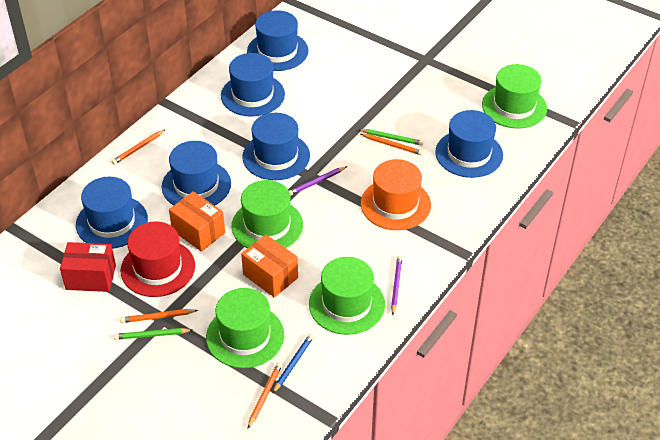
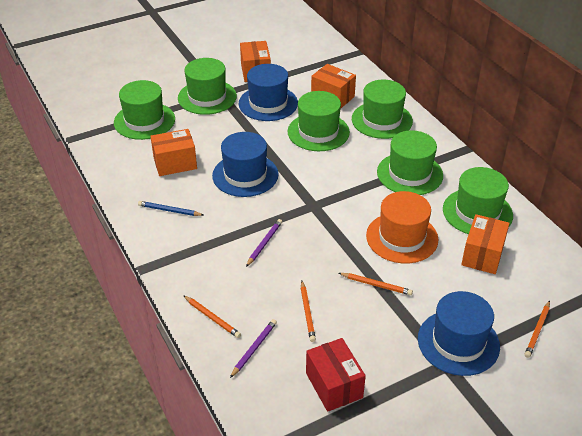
blue hat: [76,177,148,249] [162,141,231,206] [221,53,285,117] [242,113,310,180] [247,10,308,71] [435,110,503,178] = 6 -> [212,132,279,197] [239,64,298,121] [418,291,500,376] = 3
green hat: [206,288,284,368] [231,180,303,249] [309,257,385,335] [482,64,547,129] = 4 -> [114,80,175,140] [178,58,237,115] [288,91,350,151] [352,79,413,139] [377,130,443,195] [443,167,513,234] = 6
green pencil: [114,328,192,340] [358,129,423,145] = 2 -> none = 0
orange box: [169,191,225,252] [241,235,298,297] = 2 -> [150,129,197,176] [240,41,271,82] [311,64,356,108] [461,214,510,274] = 4
red hat: [121,222,195,297] = 1 -> none = 0

